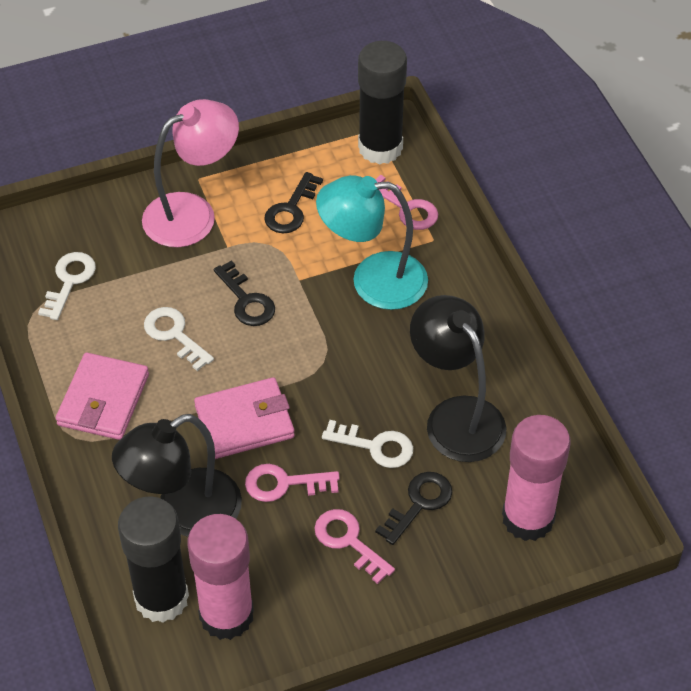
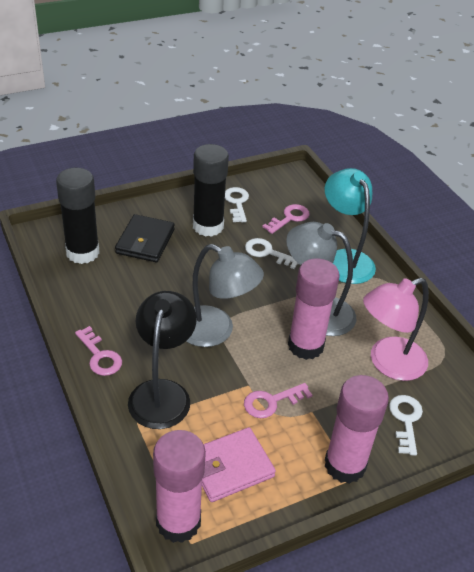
black key: [214,260,275,326] [264,172,323,233] [375,472,453,545] = 3 -> none = 0
black lamp: [112,414,242,537] [410,295,506,462] = 2 -> [128,291,197,429] = 1
black wallet: none = 0 -> [115,214,175,262] = 1
grey lamp: none = 0 -> [186,244,264,347] [286,222,356,336] = 2
pink glue stick: [188,514,254,640] [502,415,570,541] = 2 -> [153,430,206,543] [288,258,340,360] [325,375,389,484] = 3
pink wallet: [56,353,149,440] [194,377,295,459] = 2 -> [202,427,276,502] = 1

